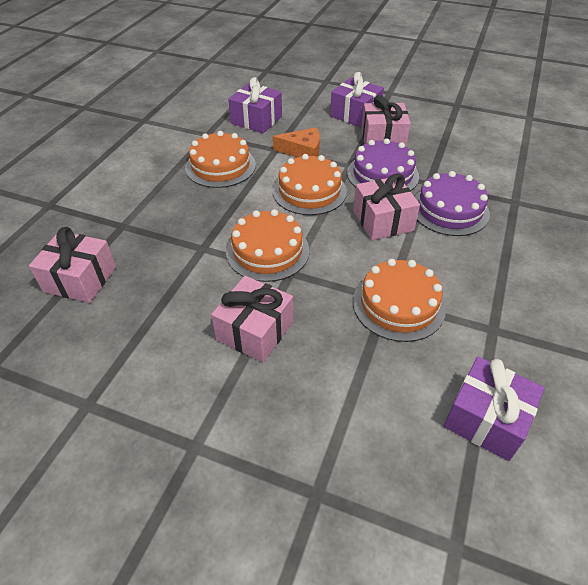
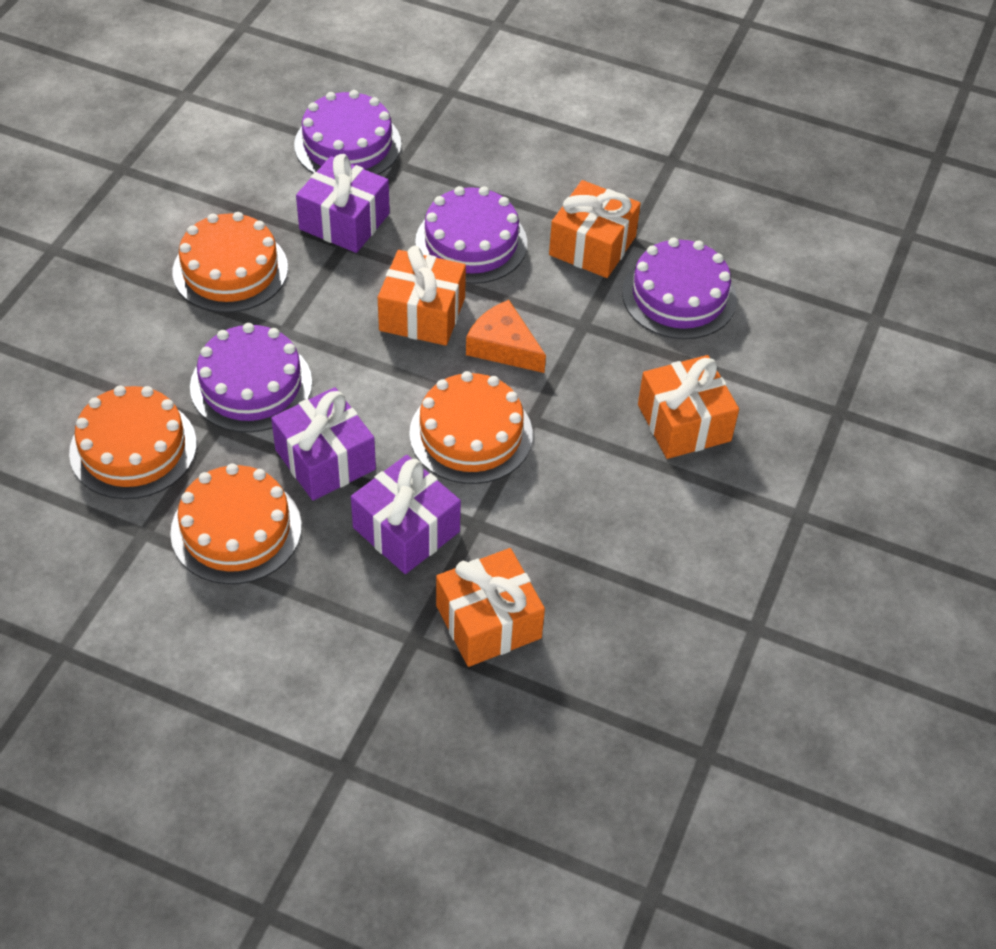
orange gift: none = 0 -> [378,246,466,346] [436,548,545,667] [549,180,641,278] [638,355,739,459] = 4
pink gift: [29,227,116,303] [211,276,293,362] [353,173,420,240] [361,95,411,146] = 4 -> none = 0
purple cake: [347,138,419,191] [414,171,490,236] = 2 -> [190,323,312,433] [294,90,401,175] [415,186,527,284] [622,238,737,339] = 4

